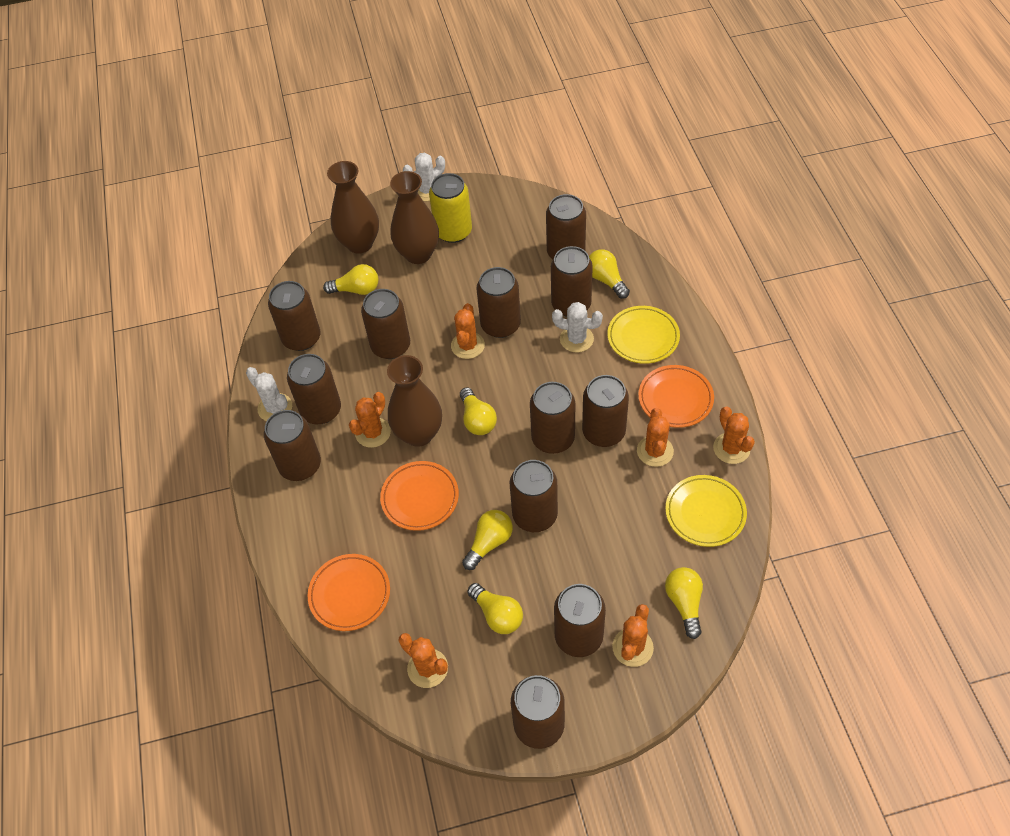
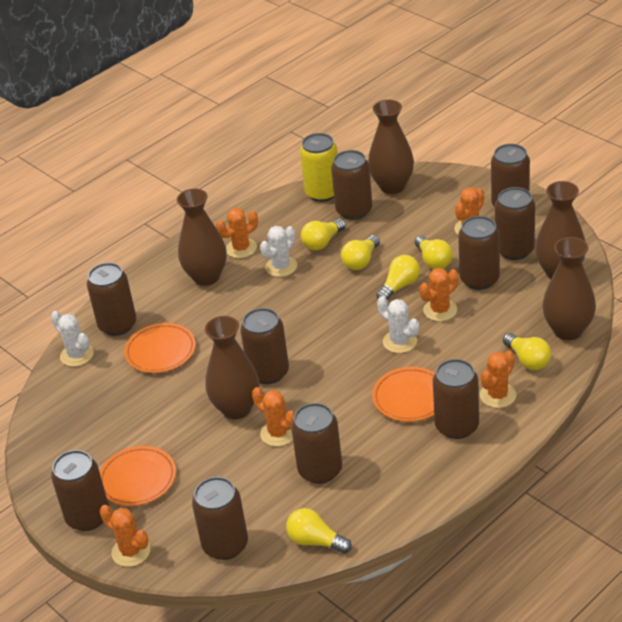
brown can: [264,410,321,481] [268,281,320,351] [287,354,341,424] [361,289,410,359] [476,267,521,338] [510,460,558,532] [511,675,565,749] [530,382,575,454] [546,194,586,259] [551,246,593,317] [554,584,606,657] [582,375,629,447] = 12 -> [51,450,109,531] [87,263,136,336] [192,477,248,560] [240,308,289,384] [291,403,342,484] [331,150,372,220] [433,359,479,439] [458,216,500,290] [491,144,530,207] [495,187,535,260] = 10
brown vase: [327,161,379,254] [387,355,442,447] [390,171,439,264] = 3 -> [177,188,227,286] [205,316,259,419] [368,100,414,194] [535,181,585,279] [542,237,596,340] = 5
yellow plate: [607,306,680,364] [665,475,747,547] = 2 -> none = 0

